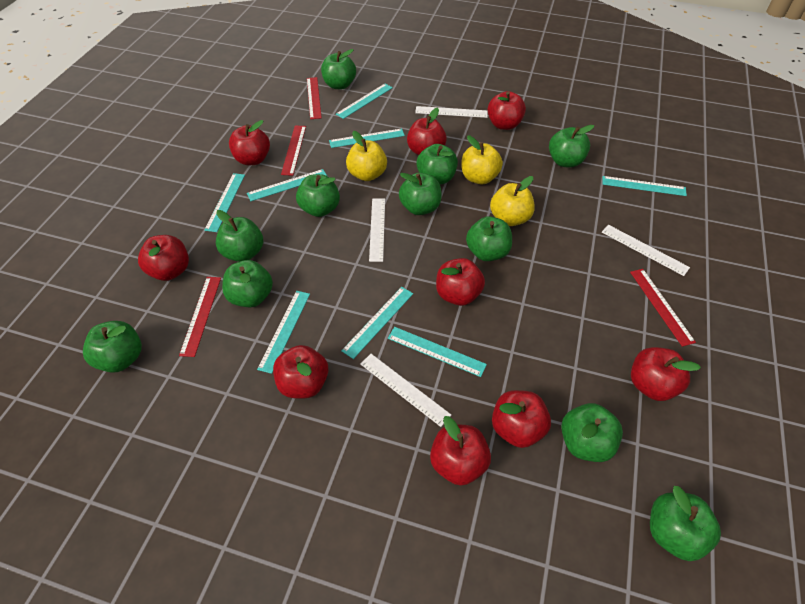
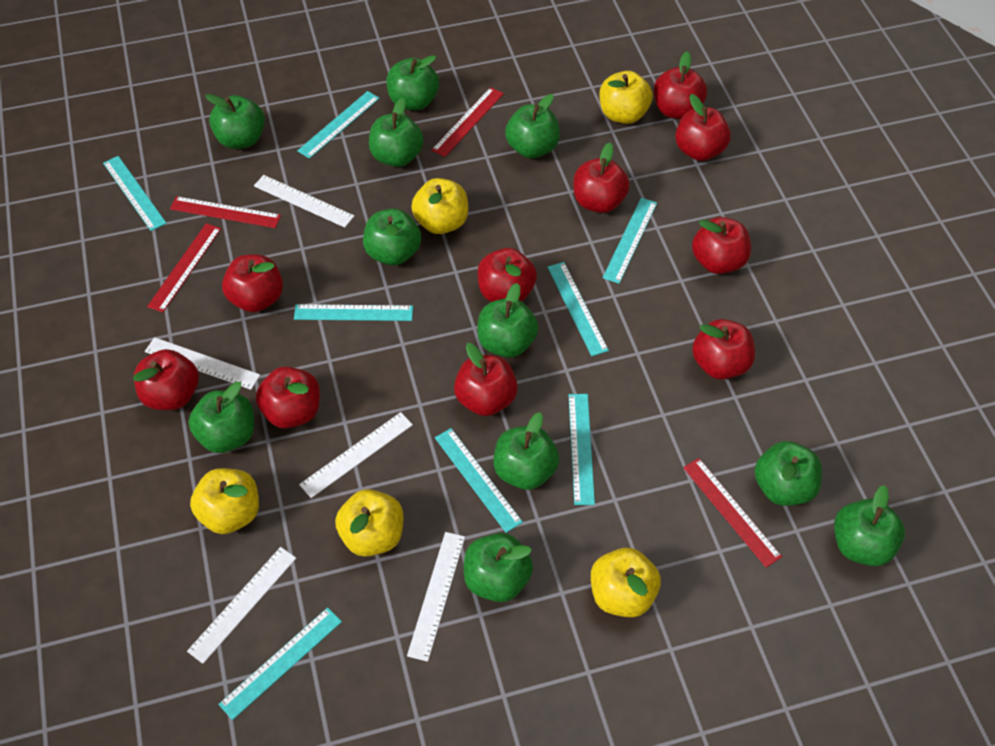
red apple: [138,235,189,281] [229,120,270,165] [273,345,328,399] [407,108,447,155] [430,416,491,486] [436,258,485,306] [488,91,526,130] [492,390,551,448] [631,347,701,401] = 9 -> [133,349,199,410] [222,254,283,312] [256,366,320,429] [454,343,518,416] [477,248,537,302] [573,143,630,213] [654,51,707,119] [675,94,731,161] [692,217,751,274] [692,319,755,380] = 10
white ruler: [360,354,451,427] [369,199,385,262] [415,106,488,118] [602,225,690,276] = 4 -> [145,337,260,390] [187,547,296,664] [254,175,354,228] [299,412,413,498] [407,532,465,662] = 5
yellow apple: [346,131,387,181] [461,135,503,184] [490,176,535,226] = 3 -> [190,468,259,534] [335,489,403,557] [411,178,468,234] [591,548,661,617] [599,71,653,124] = 5

